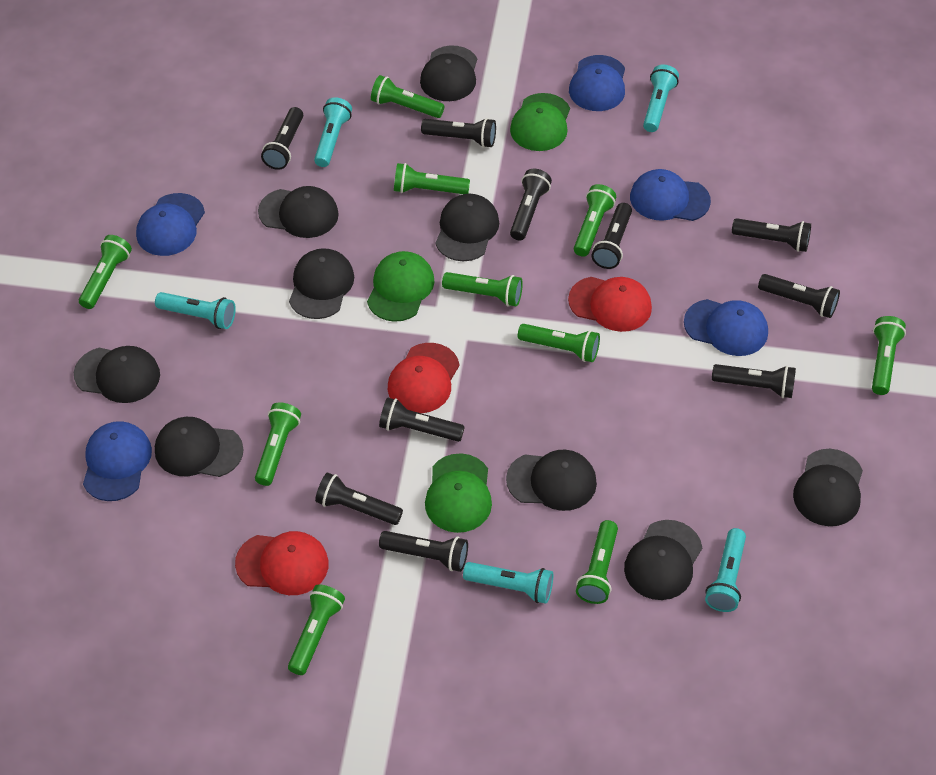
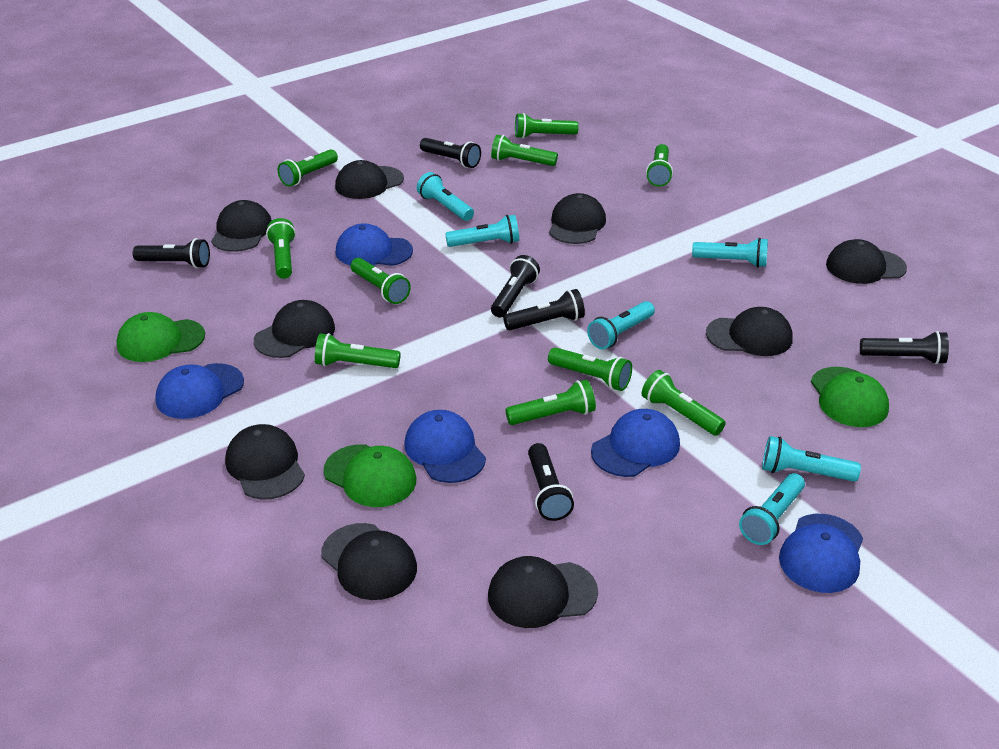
black flashlight: [261,107,303,170] [315,472,403,525] [379,397,465,442] [379,531,468,572] [421,118,496,148] [510,169,552,240] [592,203,632,269] [712,364,796,398] [732,218,811,252] [758,274,840,318] = 10 -> [133,238,210,268] [420,138,481,168] [491,255,540,318] [503,289,585,330] [528,443,574,521] [860,331,949,364] = 6
red cap: [235,531,329,595] [388,343,460,413] [568,277,652,332] = 3 -> none = 0
turquoise flashlight: [155,292,236,329] [314,97,352,167] [463,562,553,604] [643,65,679,132] [705,528,746,612] = 5 -> [417,172,474,221] [445,215,519,247] [587,301,655,349] [692,238,768,267] [739,473,805,545] [762,436,861,482] = 6

